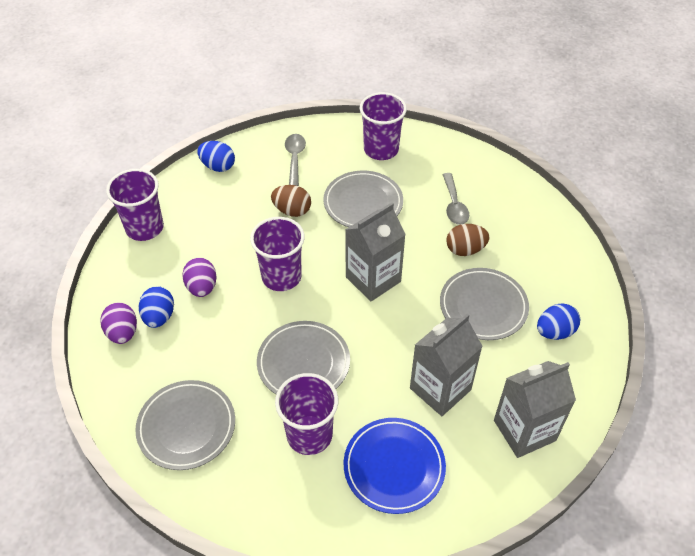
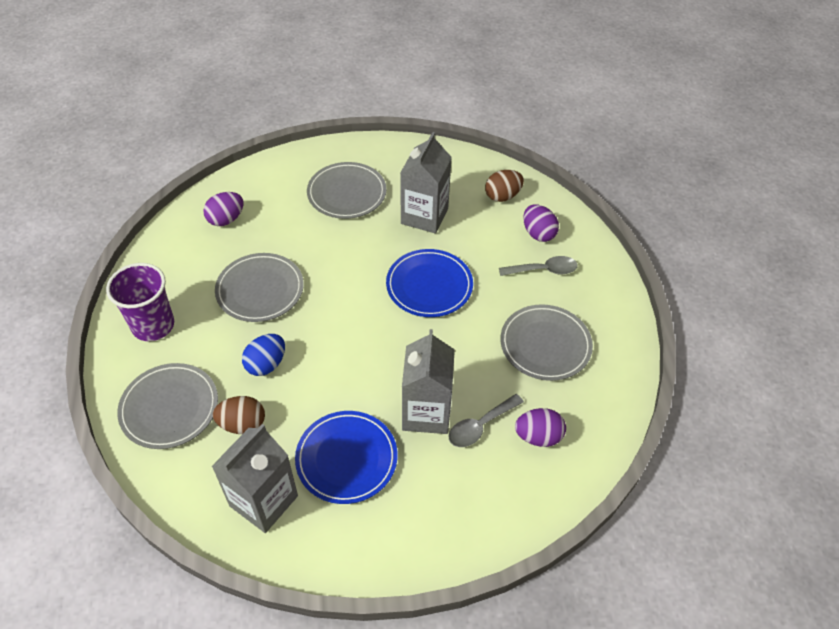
blue egg: [139,286,174,328] [197,141,235,172] [537,303,580,340] = 3 -> [242,334,285,376] = 1
blue plate: [344,418,446,514] = 1 -> [295,411,397,504] [386,249,473,317] = 2
purple cup: [106,169,164,241] [250,217,305,291] [275,373,338,455] [360,92,407,160] = 4 -> [106,263,174,341] = 1
purple egg: [100,303,137,344] [182,258,217,297] = 2 -> [203,192,244,226] [515,408,566,447] [523,205,559,242] = 3

